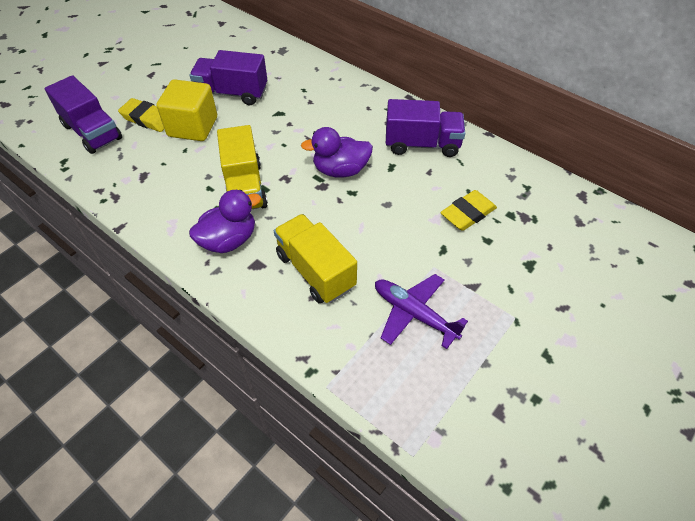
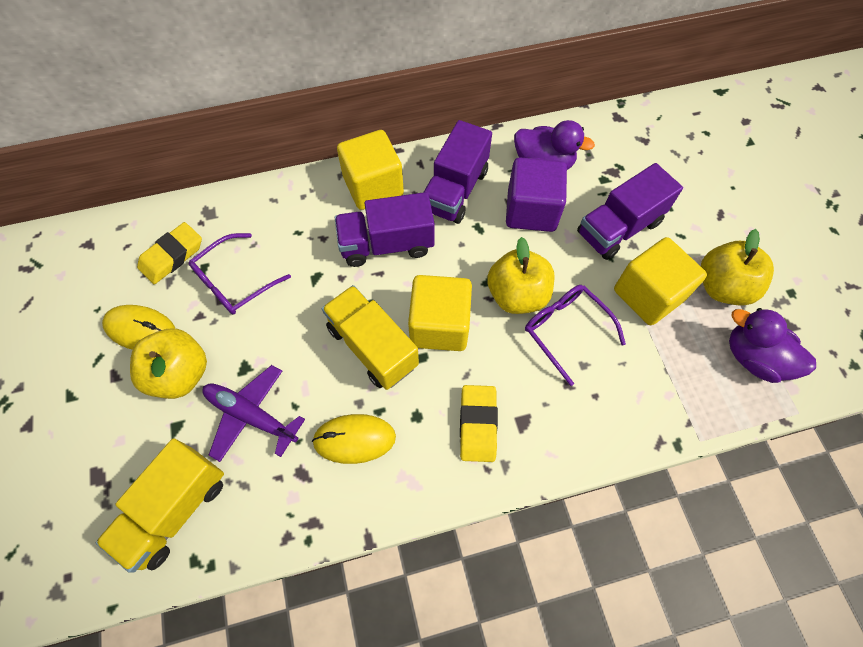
purple cube: none = 0 -> [506,158,567,232] = 1
purple glasses: none = 0 -> [189,233,291,315] [525,285,626,386] = 2
yellow apple: none = 0 -> [130,328,207,399] [487,237,555,314] [701,229,774,306] = 3
yellow cube: [156,79,217,141] = 1 -> [337,130,404,210] [408,275,472,351] [614,237,707,325] = 3
yellow mouse: none = 0 -> [102,305,175,350] [312,414,396,464] = 2

